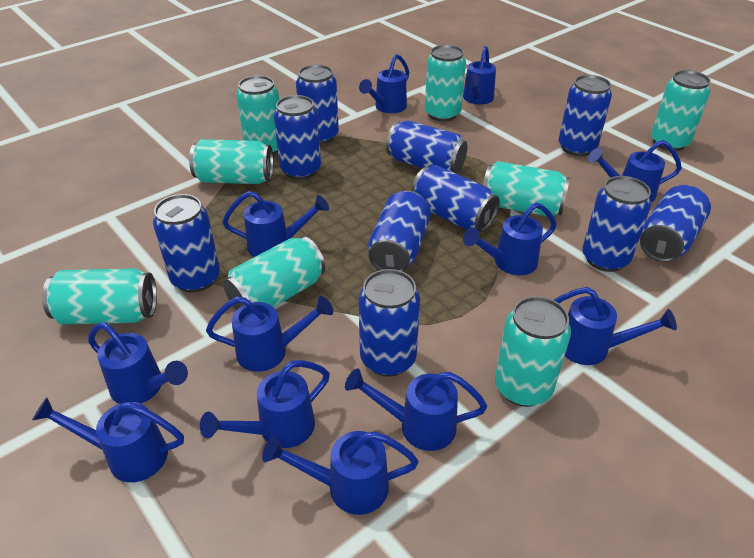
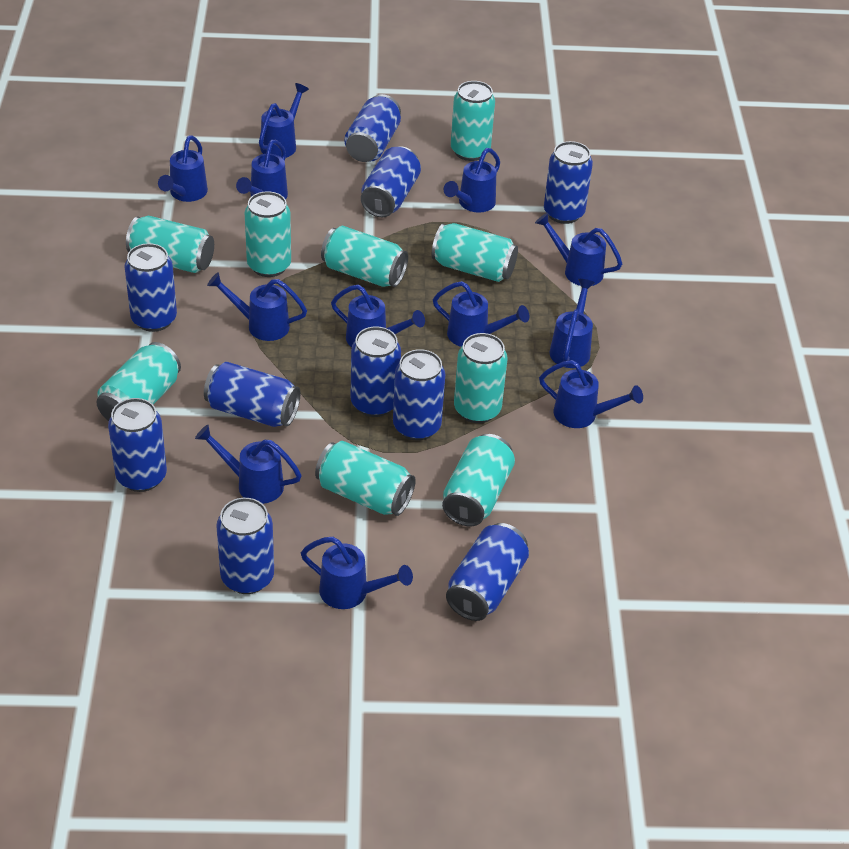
turquoise can: [42,268,157,324] [189,139,273,184] [223,236,325,310] [236,75,279,155] [425,45,466,122] [483,161,570,216] [495,296,571,407] [651,70,711,151] = 8 -> [96,342,181,421] [126,216,214,273] [245,191,291,277] [315,441,416,516] [321,226,408,287] [432,223,518,282] [442,434,515,526] [451,81,495,161] [454,333,508,423] = 9

